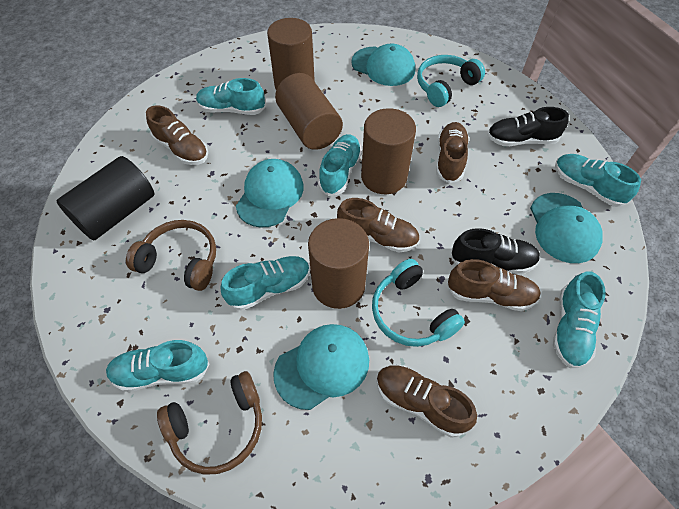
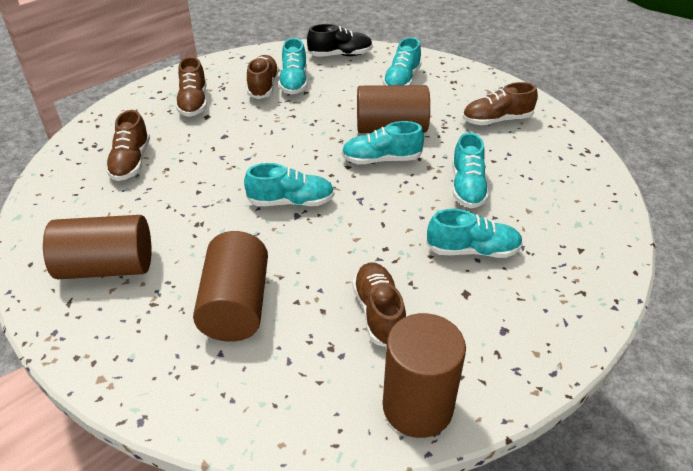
black cylinder: [57,156,154,240] = 1 -> none = 0
black shoe: [451,228,540,274] [487,107,569,146] = 2 -> [307,24,373,57] = 1
brown headphones: [126,220,216,291] [157,371,262,475] = 2 -> none = 0
turquoise cap: [236,159,304,228] [273,324,369,410] [351,44,415,86] [530,193,603,263] = 4 -> none = 0
turquoise headphones: [372,259,465,347] [417,55,485,107] = 2 -> none = 0

